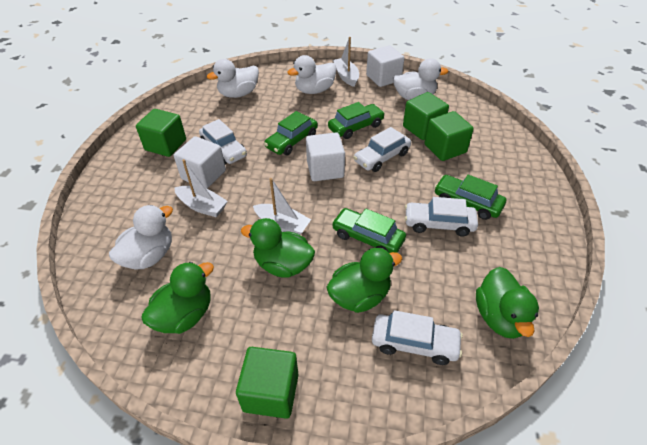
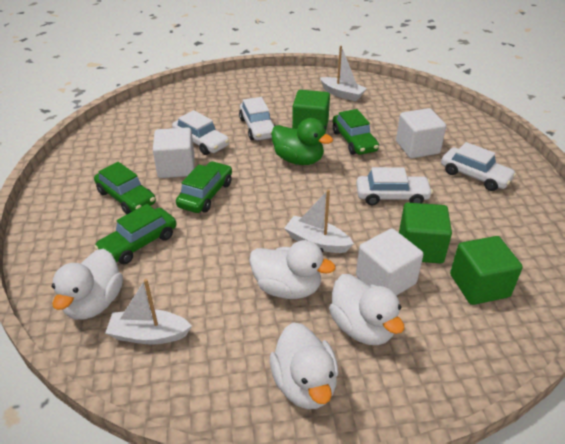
green cube: [136,109,186,157] [236,347,298,419] [403,92,449,140] [424,111,474,161] = 4 -> [292,90,330,133] [399,203,452,264] [450,236,523,305] = 3
green duck: [141,262,214,334] [241,218,315,278] [326,248,402,313] [476,267,539,339] = 4 -> [271,118,333,165] = 1

